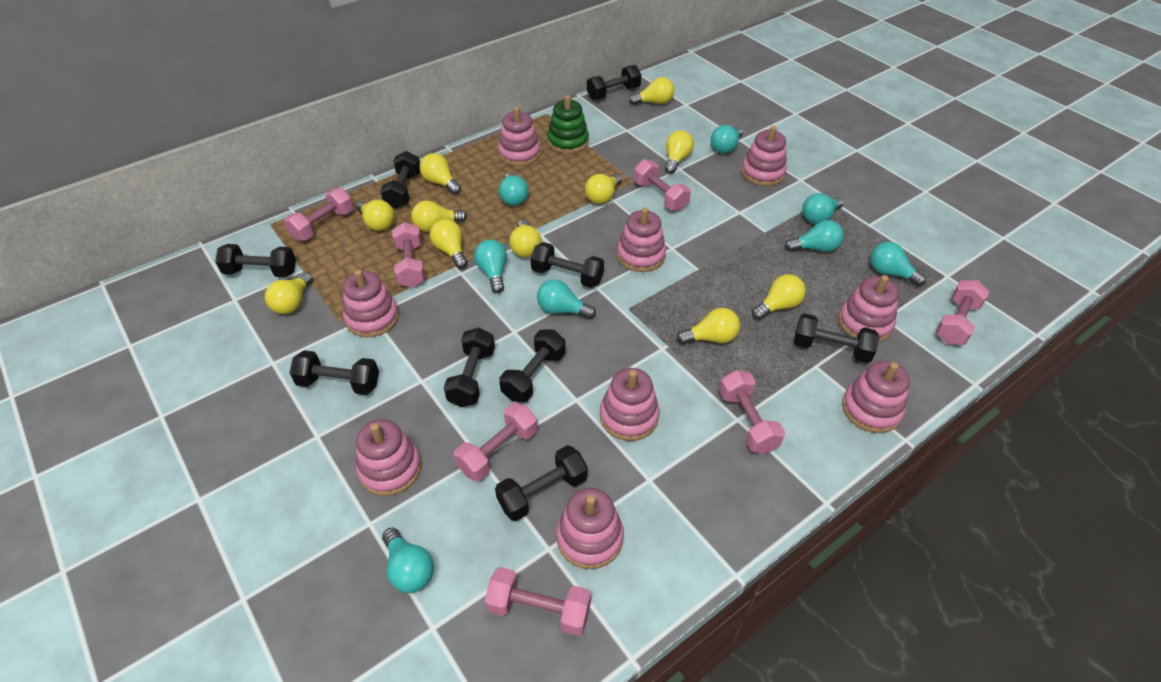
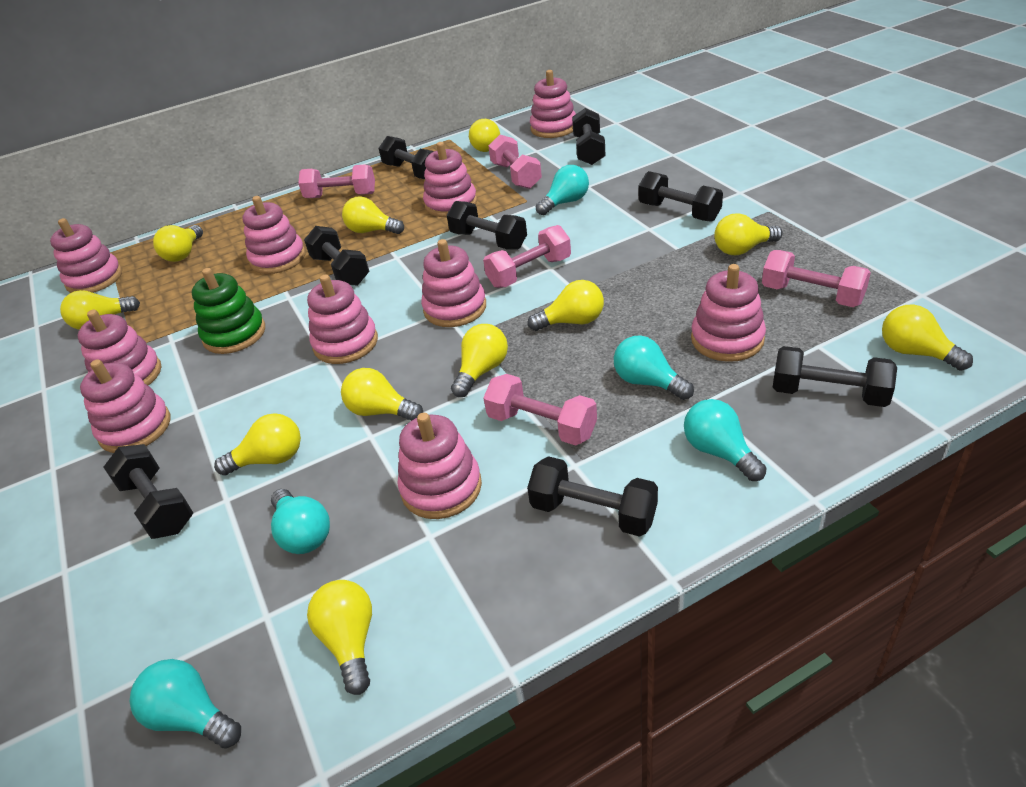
black dumbbell: [215,244,296,277] [290,350,379,395] [380,151,420,209] [444,328,495,407] [495,445,588,521] [499,330,566,402] [530,242,604,288] [587,65,641,100] [794,313,880,363] = 9 -> [103,444,193,539] [304,226,369,286] [378,136,434,179] [447,201,527,250] [527,456,658,537] [572,108,606,165] [639,171,723,222] [772,346,897,407] = 8
pink dumbbell: [284,187,354,241] [392,222,425,288] [454,403,538,481] [485,567,591,636] [634,159,691,211] [719,370,785,454] [935,280,989,345] = 7 -> [298,164,375,198] [483,225,571,288] [483,374,597,446] [488,135,542,189] [762,250,871,307] = 5
pink stacking toy: [343,270,399,337] [356,419,421,496] [498,107,541,166] [556,488,624,569] [600,368,659,441] [617,207,666,272] [741,126,787,186] [838,275,899,342] [842,361,910,433] = 9 -> [50,218,122,293] [77,310,161,385] [80,359,170,453] [242,196,305,274] [307,274,378,364] [397,413,482,519] [421,239,486,327] [423,142,477,217] [530,70,576,138] [691,264,766,362] = 10
turquoise light bulb: [382,528,434,593] [474,239,507,293] [499,172,529,206] [537,279,596,319] [711,125,743,153] [785,220,844,252] [802,193,844,224] [870,242,926,286] = 8 -> [130,659,241,749] [271,489,330,554] [536,165,589,215] [614,335,694,400] [684,399,767,481] = 5

